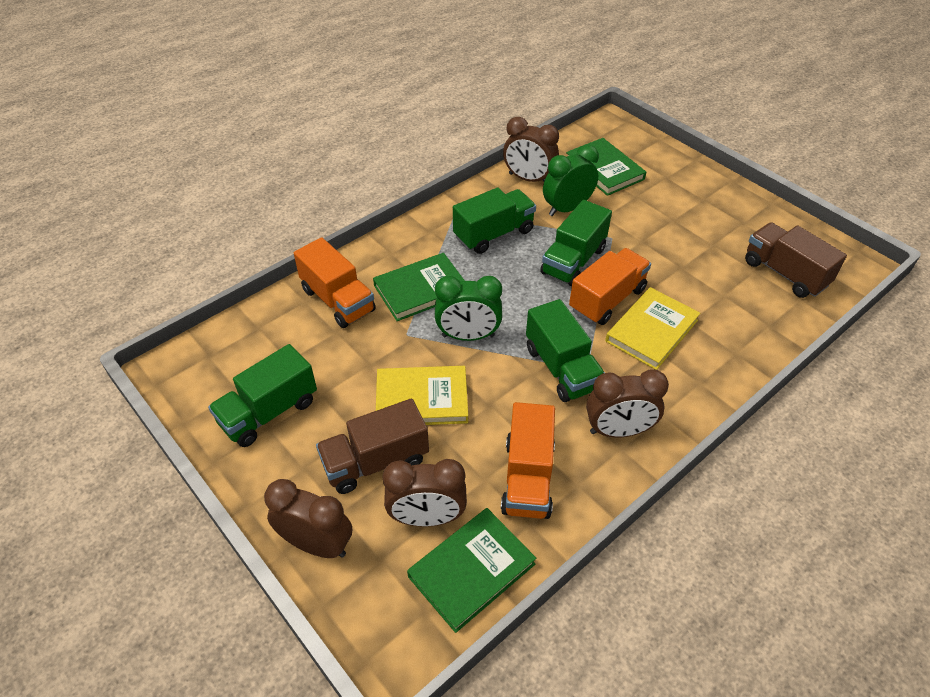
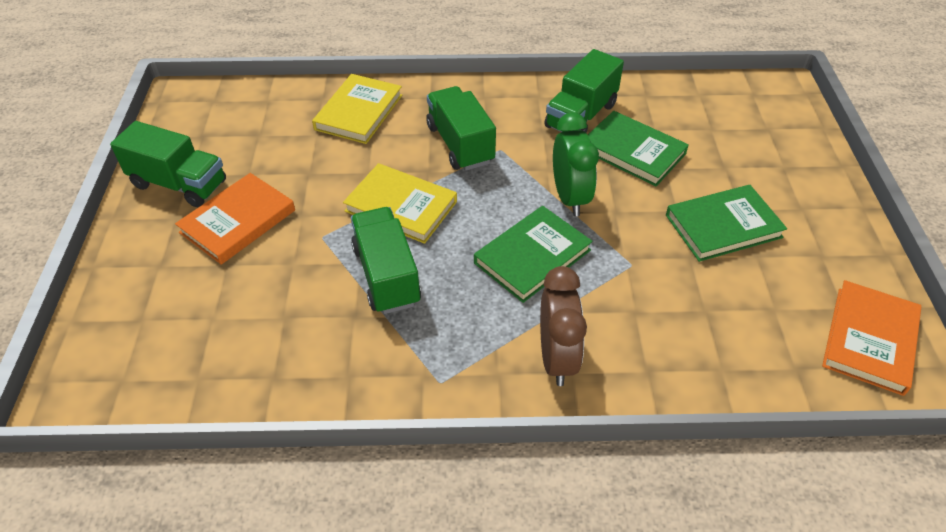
brown clock: [264,479,352,558] [382,459,467,527] [503,117,559,182] [586,369,669,438] = 4 -> [540,266,587,386] = 1
brown truck: [316,399,429,494] [745,222,847,298] = 2 -> none = 0
green clock: [435,276,502,341] [543,144,599,216] = 2 -> [553,113,599,216] = 1
orange book: none = 0 -> [175,173,295,265] [822,280,921,396] = 2
orange truck: [294,237,376,328] [501,402,555,519] [569,248,651,325] = 3 -> none = 0

